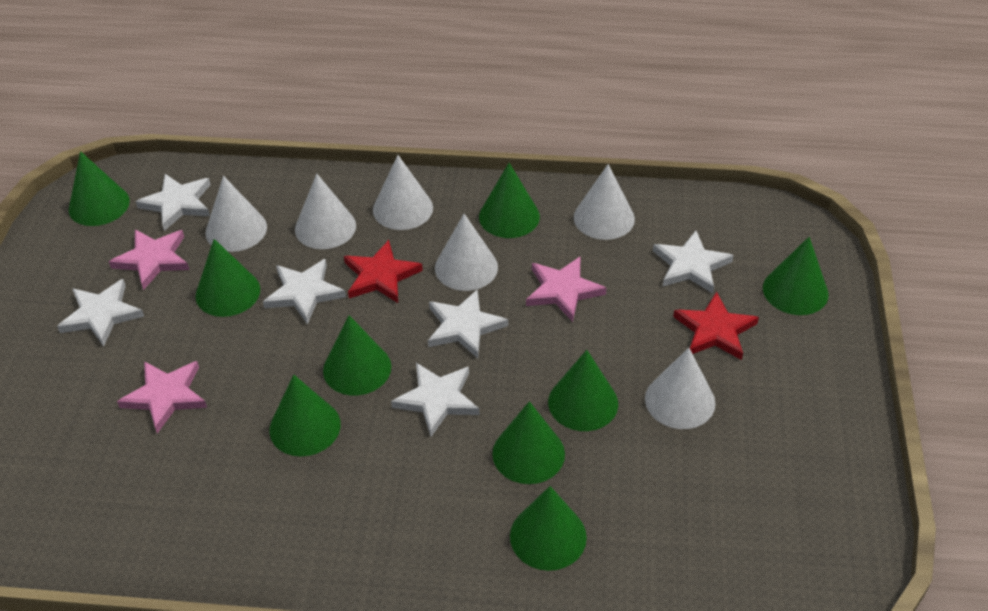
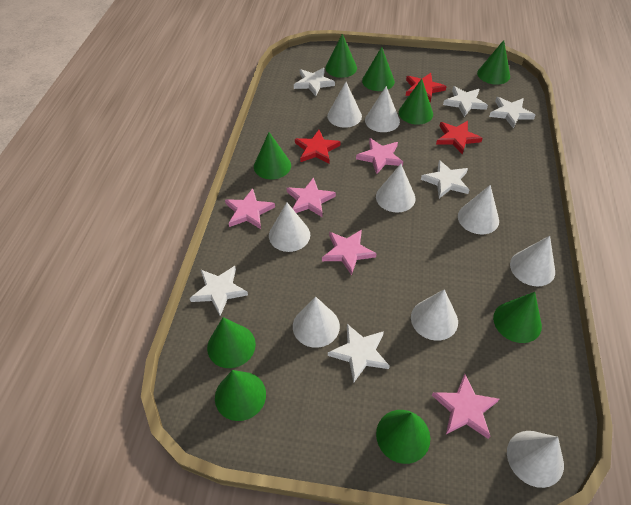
pink star: [109,229,189,290] [117,361,207,433] [526,257,607,322] = 3 -> [225,188,275,229] [287,177,336,218] [322,230,377,276] [356,138,403,174] [432,374,499,439] = 5
red star: [344,240,423,303] [673,292,759,360] = 2 -> [295,130,340,164] [406,73,447,103] [436,121,482,154] = 3
white cone: [205,176,267,252] [295,173,356,249] [373,155,433,230] [435,214,498,291] [574,164,635,240] [645,348,716,429] = 6 -> [269,202,310,252] [293,296,340,348] [327,82,362,128] [365,86,400,132] [376,164,415,213] [411,289,458,341] [458,185,499,234] [507,431,564,488] [510,236,555,286] = 9

